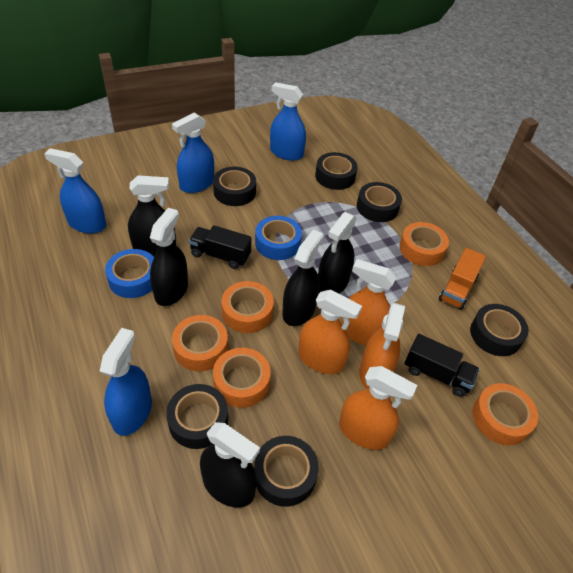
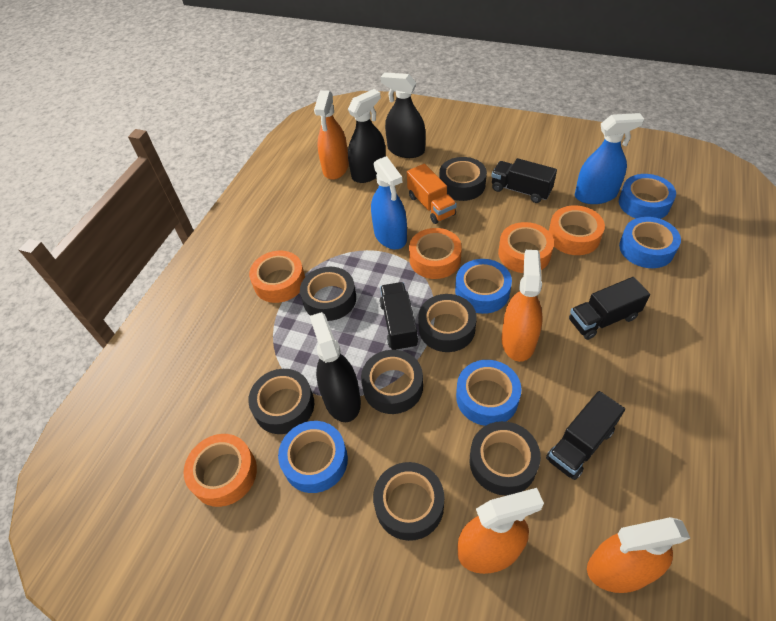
black spray bottle: [128,175,176,257] [150,208,188,306] [200,422,260,508] [282,229,323,326] [318,212,357,293] = 5 -> [310,312,361,422] [348,89,386,183] [381,72,425,158] = 3
black tape: [166,384,228,449] [213,167,256,206] [254,436,319,507] [315,152,358,190] [357,182,402,222] [470,304,529,356] = 6 -> [248,369,314,434] [300,267,356,321] [361,350,423,414] [373,462,444,541] [418,294,477,352] [439,157,487,201] [470,421,541,496] = 7
black truck: [189,225,251,269] [404,334,480,397] = 2 -> [379,282,418,351] [491,158,557,203] [546,391,625,480] [569,277,650,340] = 4
blue spray bottle: [44,148,106,234] [100,328,152,436] [172,113,214,193] [270,82,306,161] = 4 -> [371,156,407,249] [575,113,644,204] = 2
blue tape: [105,249,154,298] [255,216,302,260] = 2 -> [278,421,348,493] [455,259,512,314] [456,360,521,426] [619,174,676,219] [619,217,681,268] = 5

